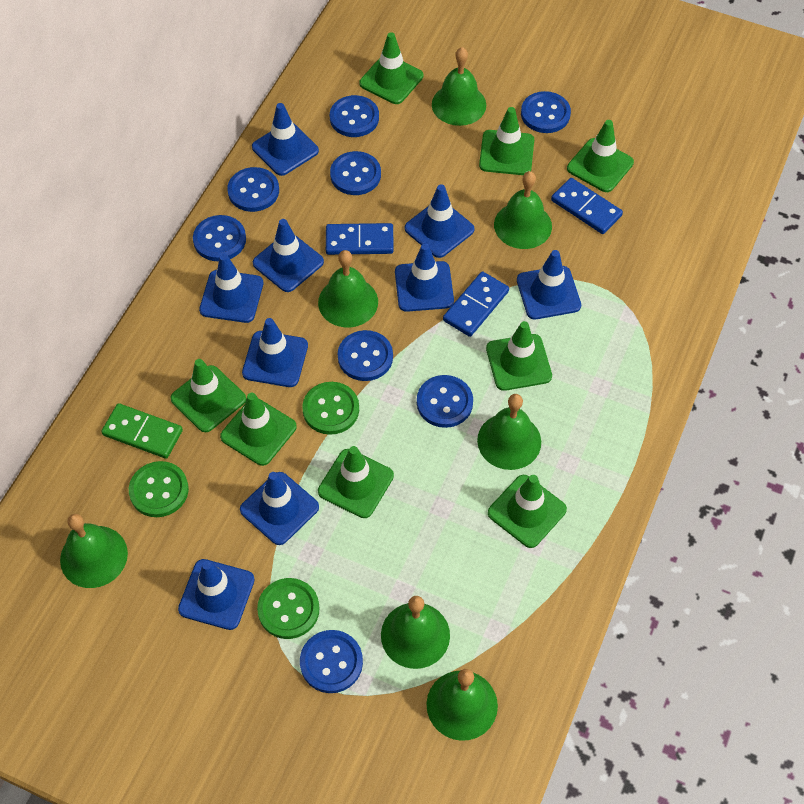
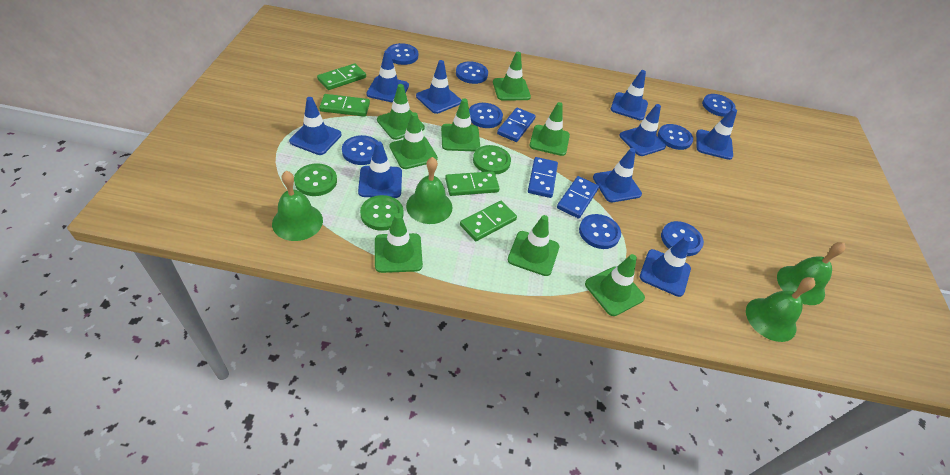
green bell: [60,514,128,588] [318,250,378,327] [381,596,450,669] [426,669,498,741] [432,47,486,126] [477,394,541,470] [494,171,552,249] = 7 -> [272,171,323,241] [406,157,453,224] [746,277,815,342] [777,242,846,305] = 4
green domino: [101,403,183,459] = 1 -> [317,63,366,90] [319,94,370,117] [445,171,500,196] [460,201,517,241] = 4

